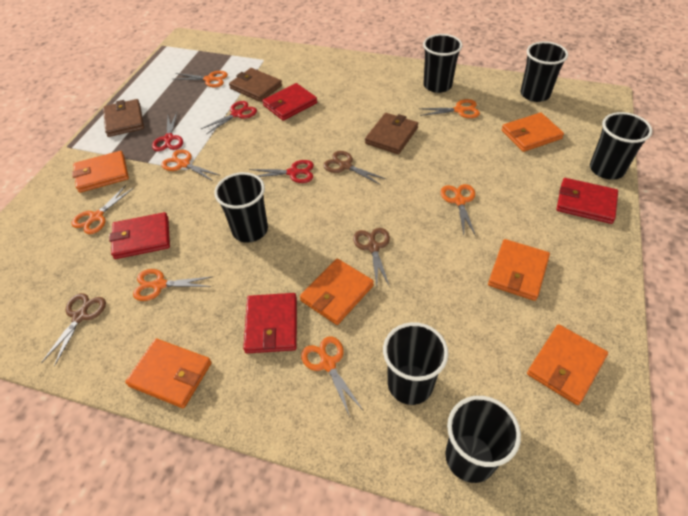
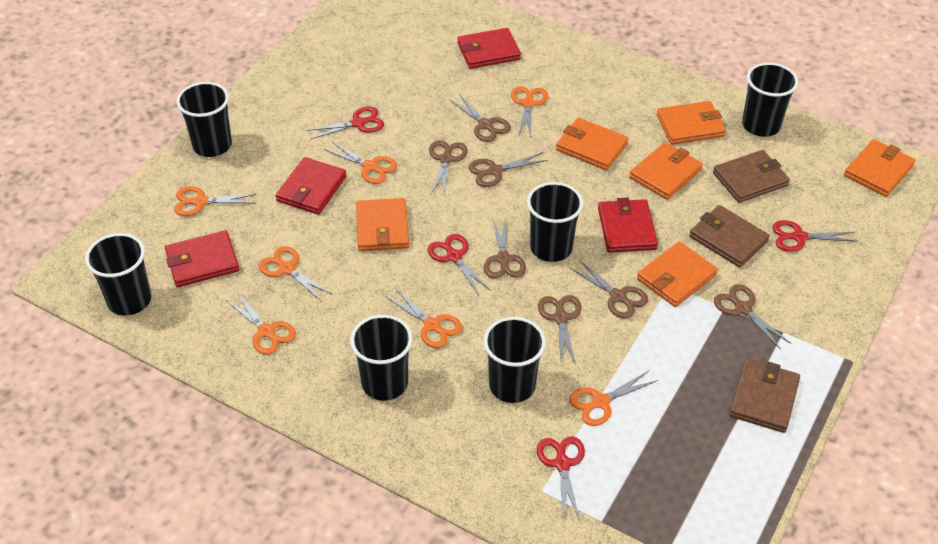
brown scissors: [41,293,106,367] [323,151,386,185] [353,228,390,287] = 3 -> [429,140,468,194] [449,94,511,142] [469,153,548,187] [484,217,526,279] [538,295,582,365] [570,260,648,319] [714,284,792,350] = 7
red scissors: [152,113,183,151] [201,101,257,134] [249,160,314,183] = 3 -> [306,106,384,139] [427,234,491,295] [537,436,585,521] [772,220,858,252] = 4

